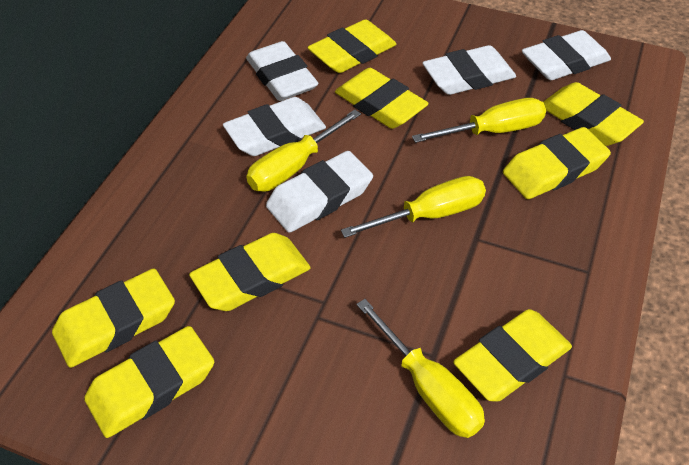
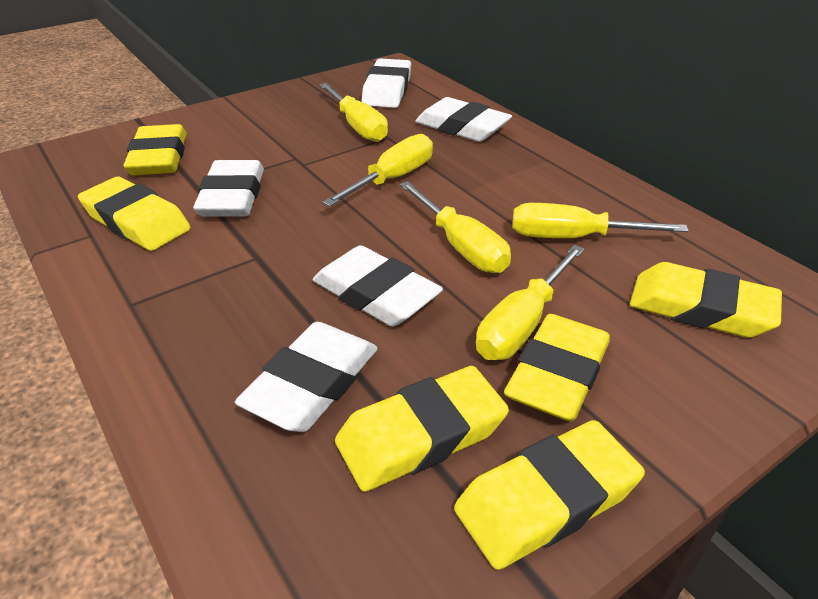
yellow eraser: [52,268,175,368] [84,326,214,438] [189,233,311,311] [308,20,397,73] [335,68,429,129] [453,309,572,402] [503,127,611,199] [544,82,644,146] = 8 -> [78,176,190,251] [123,124,186,175] [335,366,509,492] [454,420,645,570] [504,314,610,421] [630,262,782,338] = 6
yellow screwdriver: [246,109,361,192] [341,176,486,238] [357,299,485,438] [412,98,546,143] = 4 -> [319,83,388,142] [322,134,433,207] [399,181,511,273] [476,245,584,360] [512,203,689,238] = 5

